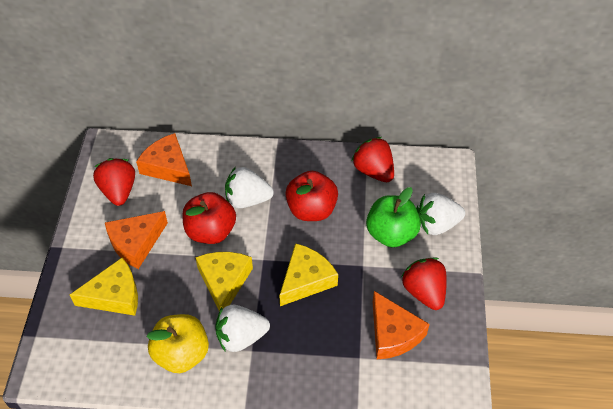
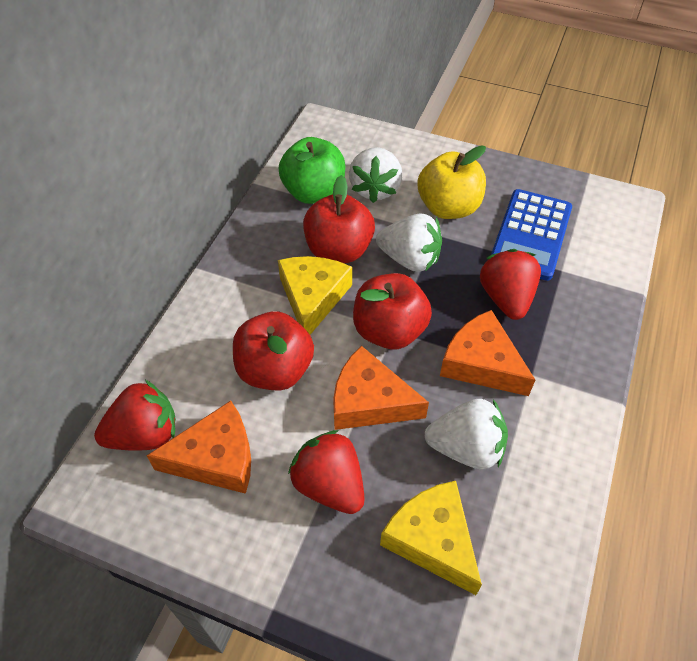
blue calculator: none = 0 -> [491,189,572,281] = 1
red apple: [182,192,236,244] [285,171,338,221] = 2 -> [233,311,314,391] [303,175,375,263] [353,273,432,349] = 3
yellow cheese: [70,258,138,316] [195,252,253,311] [279,243,338,306] = 3 -> [278,256,352,335] [380,481,482,595] = 2

